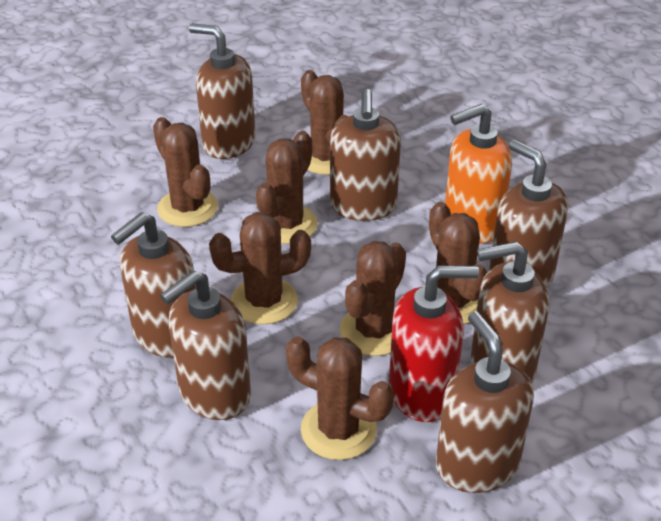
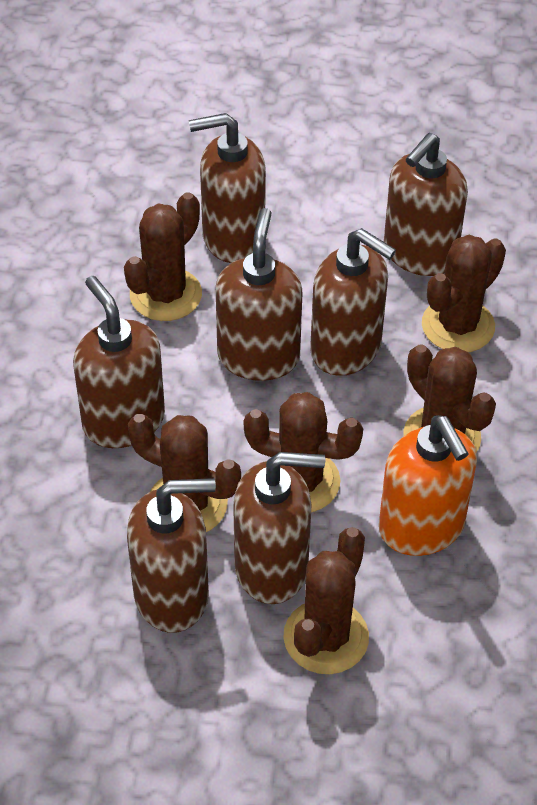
brown cactus: [153,117,218,227] [209,212,311,325] [256,131,318,244] [286,336,394,460] [301,70,348,175] [340,241,406,356] [423,202,487,324] = 7 -> [124,192,202,321] [128,414,241,532] [244,392,363,513] [283,527,369,674] [403,345,496,452] [422,235,506,352] = 6
red soap dispenser: [389,265,479,422] = 1 -> none = 0

